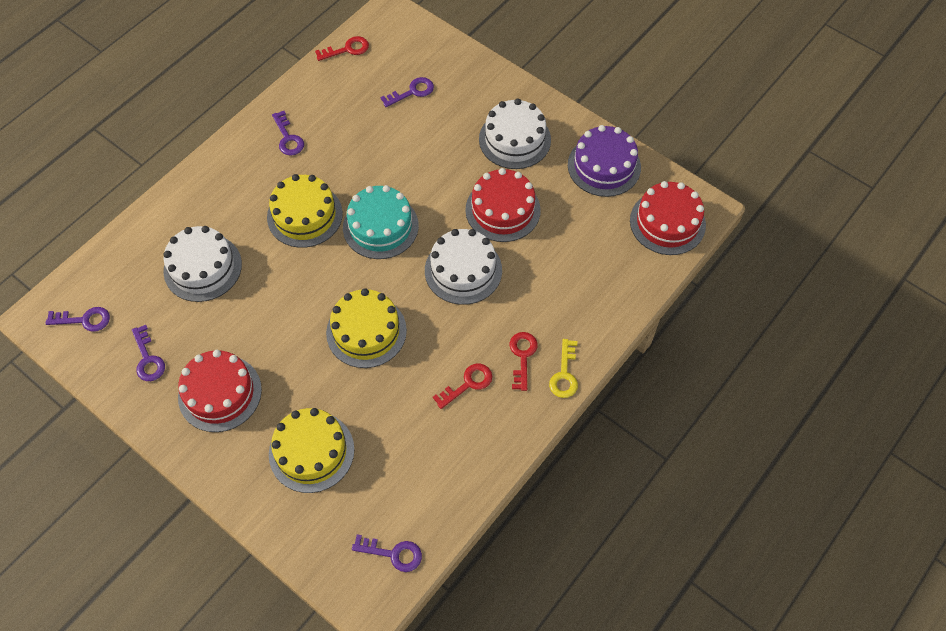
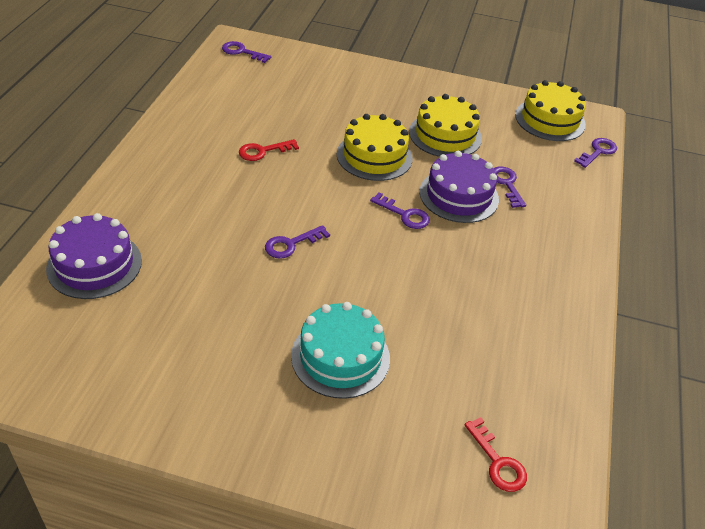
purple cake: [568,125,641,197] = 1 -> [46,213,142,299] [420,151,499,223] = 2
red cake: [178,350,262,432] [465,168,541,242] [630,181,706,255] = 3 -> none = 0
red key: [315,36,369,61] [433,364,492,409] [510,332,538,391] = 3 -> [239,139,299,161] [464,417,527,492] = 2
white cake: [163,226,242,302] [425,229,502,305] [479,98,551,169] = 3 -> none = 0
yellow key: [549,339,578,398] = 1 -> none = 0

